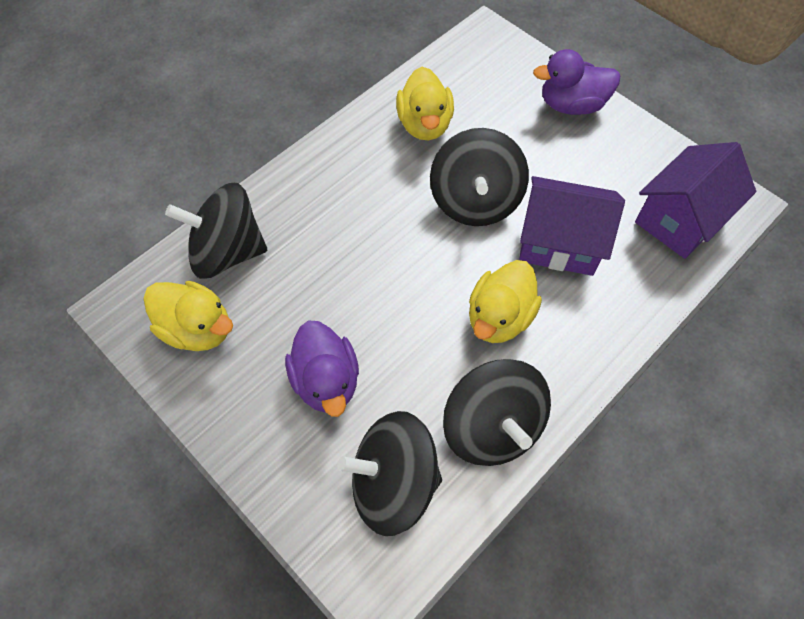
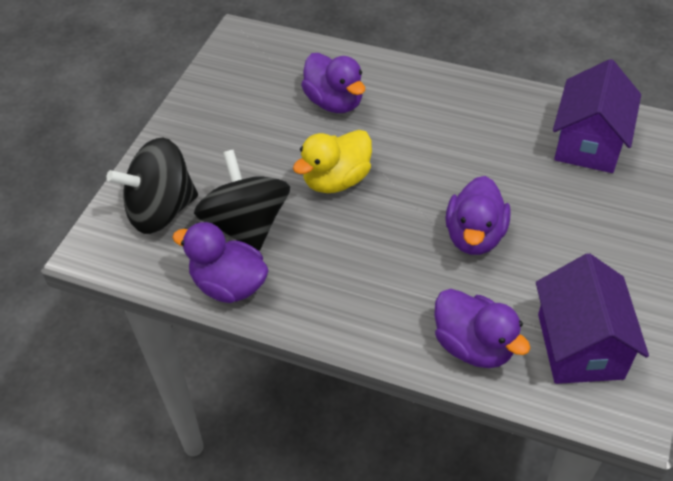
black spinning top: [165,183,267,279] [338,411,442,536] [430,128,529,226] [443,359,551,466] = 4 -> [107,138,198,234] [194,150,290,251] = 2
purple duck: [285,320,359,417] [533,49,620,115] = 2 -> [172,222,269,303] [301,53,365,113] [434,289,530,368] [445,176,511,255] = 4
yellow duck: [143,281,233,351] [396,67,454,140] [469,260,542,343] = 3 -> [293,130,372,193] = 1

